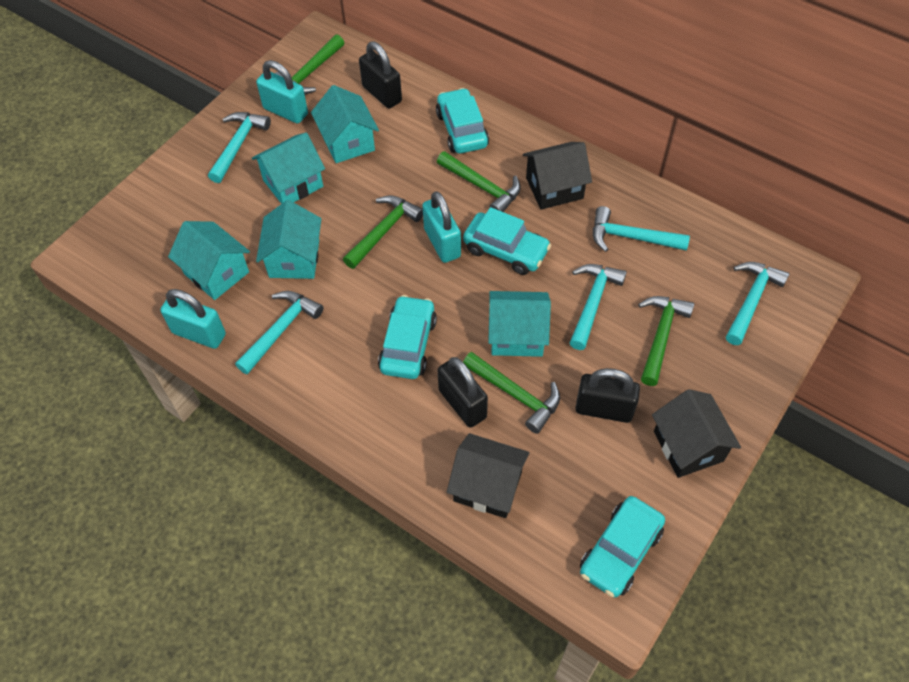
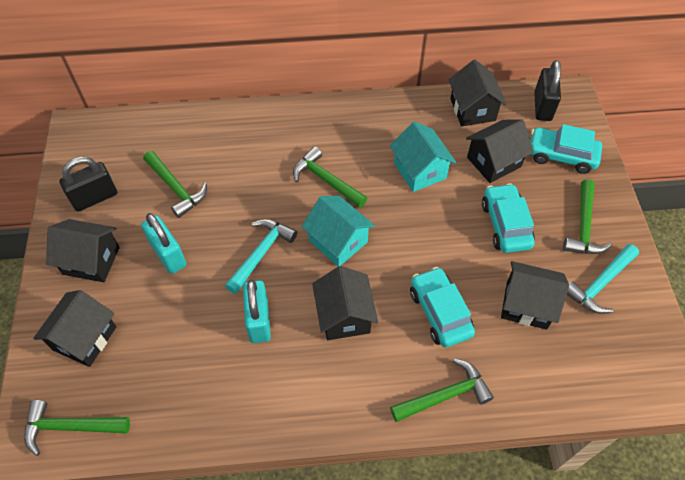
black house: [447,433,530,518] [523,142,592,210] [652,389,741,478] = 3 -> [33,290,116,367] [46,219,120,282] [312,266,378,340] [448,60,507,126] [466,119,534,183] [501,261,569,330] = 6
black padlock: [359,42,402,109] [438,357,488,428] [575,368,640,423] = 3 -> [59,157,117,212] [534,60,561,121] = 2
turquoise car: [378,295,437,379] [436,88,489,153] [463,207,551,275] [580,496,665,597] = 4 -> [410,267,475,347] [482,183,535,253] [530,124,602,174] = 3
turquoise hammer: [208,112,271,183] [235,291,323,374] [570,264,627,350] [593,206,690,252] [726,262,789,345] = 5 -> [225,219,297,294] [567,244,639,314] = 2
turquoise house: [168,221,250,300] [252,133,325,204] [256,200,321,279] [311,85,379,163] [488,291,551,357] = 5 -> [301,196,375,266] [390,121,456,192] = 2
turquoise padlock: [160,289,226,349] [256,60,308,124] [422,191,461,263] = 3 -> [141,213,186,274] [243,279,271,343] = 2

